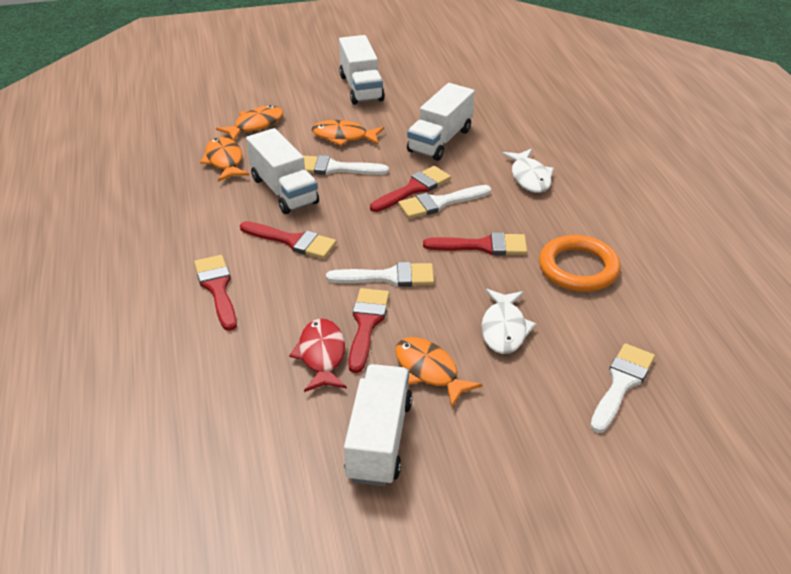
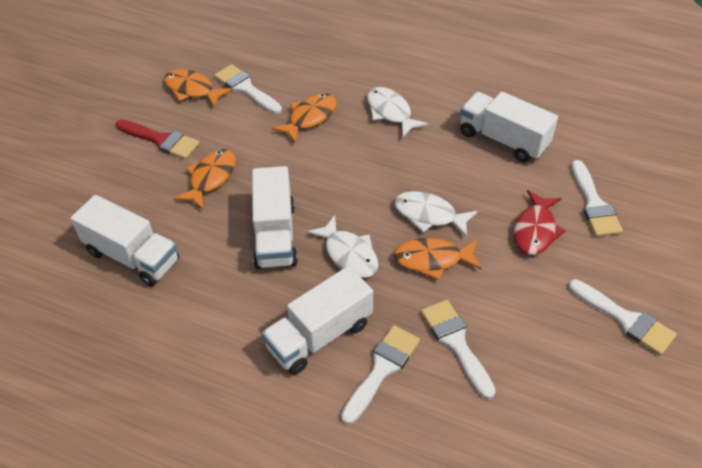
orange ring: [539,235,621,292] = 1 -> none = 0
red brush: [194,255,237,331] [240,221,336,259] [348,288,389,373] [370,166,451,212] [423,232,527,256] = 5 -> [116,119,199,159] = 1
white brush: [303,155,389,175] [326,262,434,287] [398,185,491,219] [590,343,655,433] = 4 -> [214,64,282,114] [341,325,420,424] [421,300,496,399] [568,279,677,355] [571,160,623,237] = 5
white fish: [481,289,536,354] [502,149,554,193] = 2 -> [307,215,378,278] [367,87,428,137] [394,191,478,237] = 3

